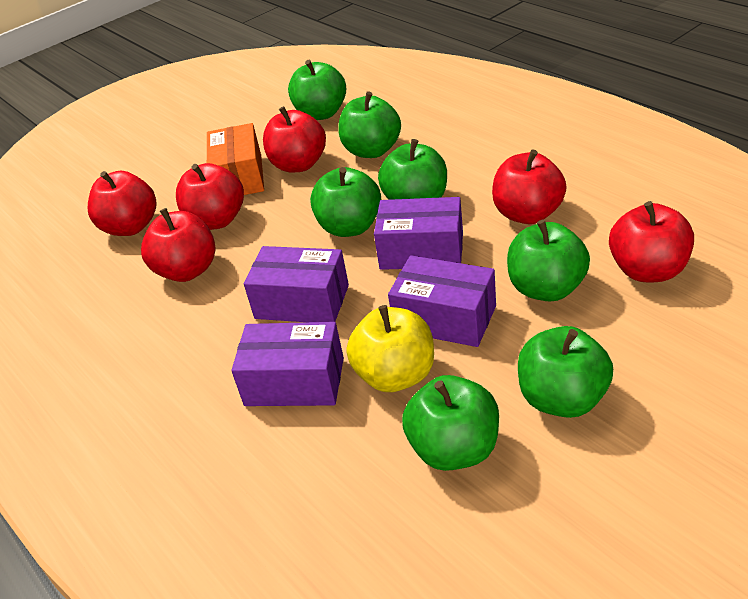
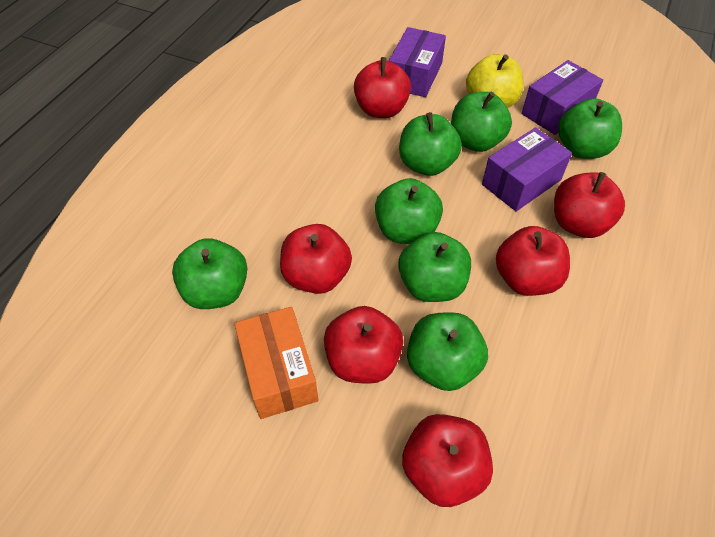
purple box: [231,322,344,406] [244,246,349,322] [374,197,463,270] [388,255,496,347] = 4 -> [389,27,446,97] [482,127,572,211] [522,60,603,135] = 3

